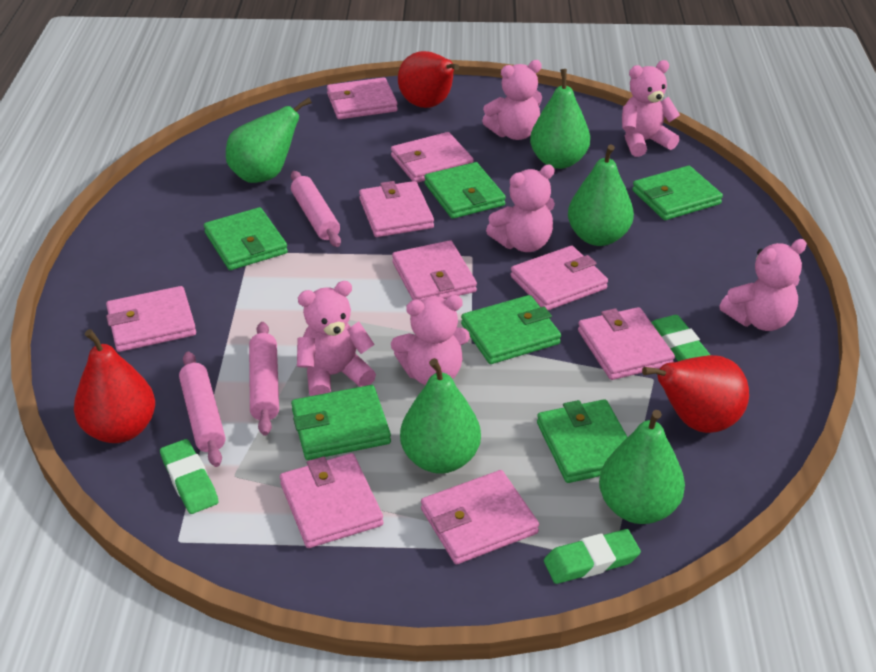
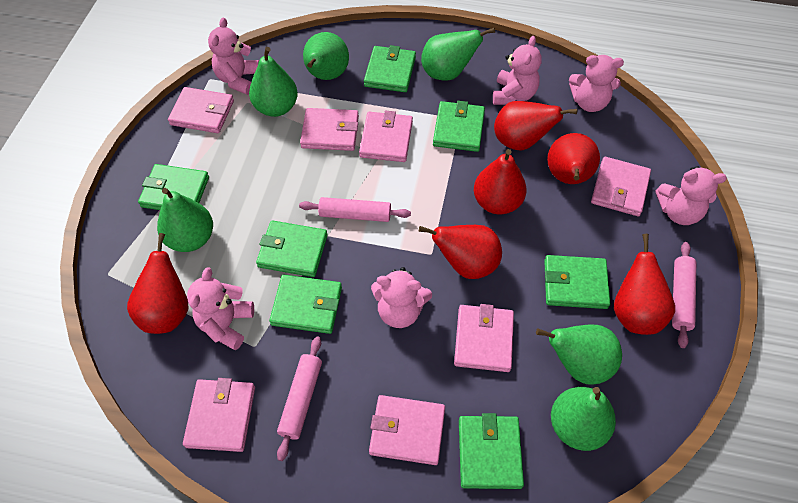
green eraser: [160,439,219,514] [544,529,641,584] [651,315,710,361] = 3 -> none = 0
green pear: [226,98,312,183] [400,358,481,474] [530,69,590,169] [568,145,634,246] [599,410,685,524] = 5 -> [157,188,213,252] [249,47,298,117] [303,32,349,80] [421,28,495,81] [536,325,622,385] [551,387,616,451] = 6
green wallet: [204,207,288,270] [291,385,391,460] [424,162,506,219] [461,295,561,364] [537,399,627,483] [632,166,723,220] = 6 -> [138,164,209,210] [256,220,328,277] [269,275,342,334] [364,45,416,92] [433,101,485,152] [459,413,524,489] [544,255,610,309] = 7
pink wallet: [106,286,196,352] [280,453,383,548] [327,77,398,119] [359,181,434,237] [391,132,474,183] [392,240,477,300] [421,470,539,564] [510,246,608,310] [578,307,675,380] = 9 -> [168,87,234,133] [183,378,255,452] [300,108,359,151] [359,111,413,162] [369,395,445,465] [454,304,514,372] [591,157,651,216] = 7
red pear: [74,329,155,443] [398,51,459,108] [642,355,749,433] = 3 -> [127,233,188,334] [419,225,502,279] [474,149,527,215] [494,101,577,150] [547,133,600,184] [614,234,675,335] = 6

